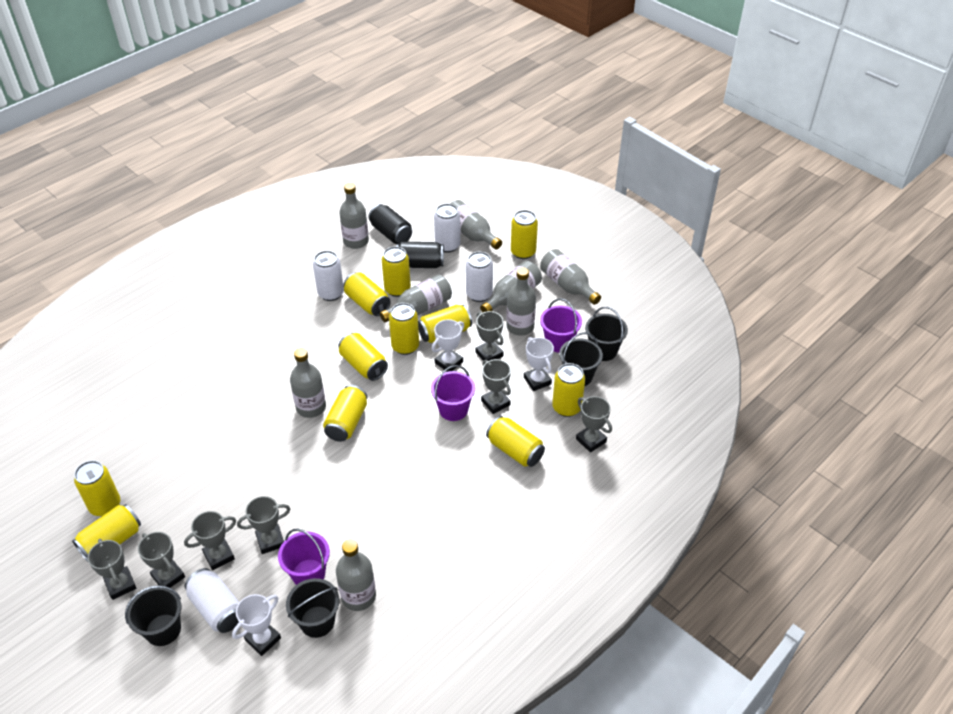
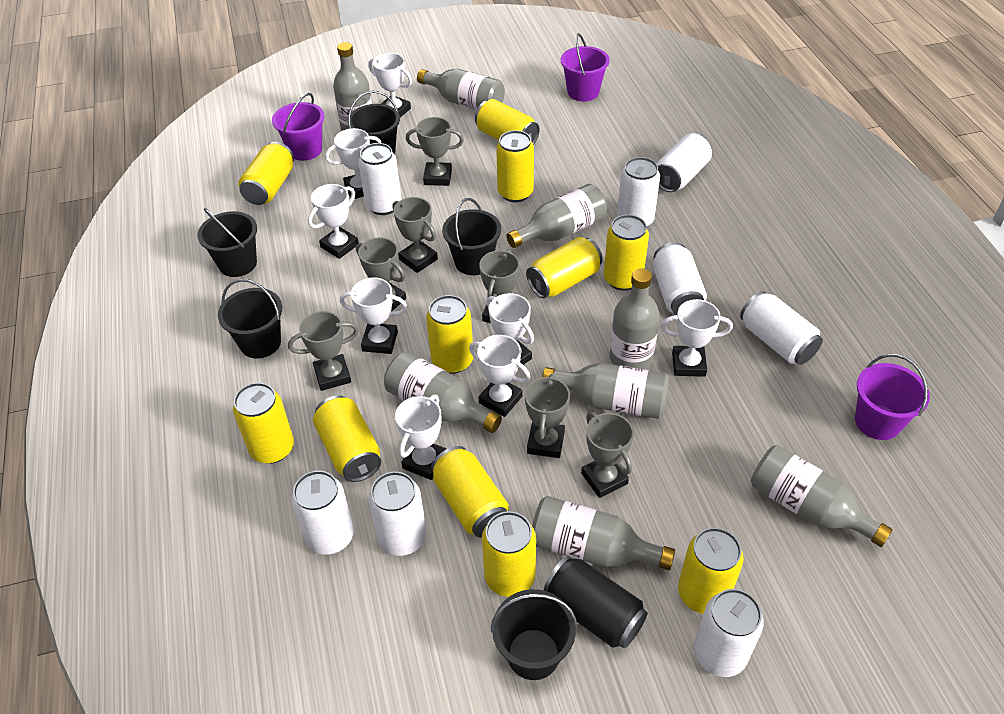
black bucket: [125,585,181,646] [286,578,339,638] [559,332,603,386] [585,307,628,361] = 4 -> [197,208,257,277] [218,279,282,359] [348,91,400,154] [442,198,501,275] [491,589,577,680] = 5
black can: [368,204,412,244] [396,241,444,268] = 2 -> [544,556,648,648] = 1
white can: [185,568,239,633] [313,251,344,301] [434,204,460,253] [466,252,493,302] = 4 -> [291,471,354,555] [358,143,402,215] [368,472,427,556] [617,157,660,227] [653,242,707,315] [657,133,712,192] [694,589,764,677] [740,291,823,365] = 8
white trophy: [232,594,281,656] [432,319,464,372] [524,337,554,391] = 3 -> [308,184,359,259] [325,128,381,199] [340,278,408,354] [368,53,412,118] [395,395,446,480] [469,335,531,417] [486,293,534,368] [661,299,733,377] = 8

